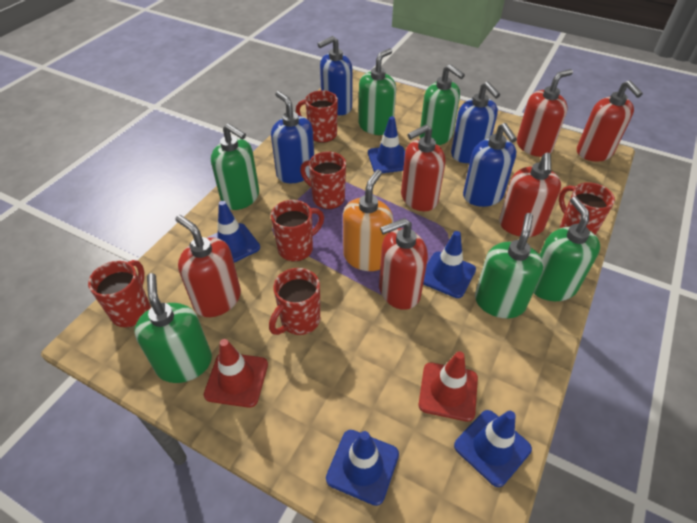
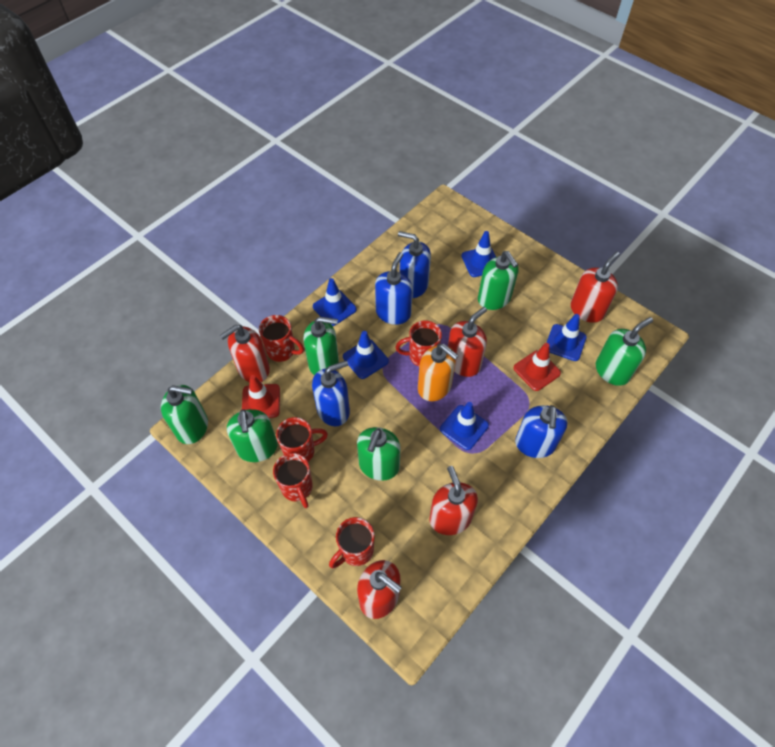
red mug: [88,260,150,327] [269,268,320,335] [271,200,324,262] [296,90,338,143] [300,152,346,209] [559,182,615,235] = 6 -> [259,315,304,362] [273,453,313,508] [276,417,328,462] [329,517,375,568] [395,320,442,366] = 5
red soap dispenser: [175,215,241,317] [379,218,428,310] [401,125,445,211] [499,153,561,237] [517,69,573,157] [577,80,643,161] = 6 -> [220,325,270,382] [357,560,402,619] [429,466,478,535] [448,307,487,377] [571,252,620,323] = 5

